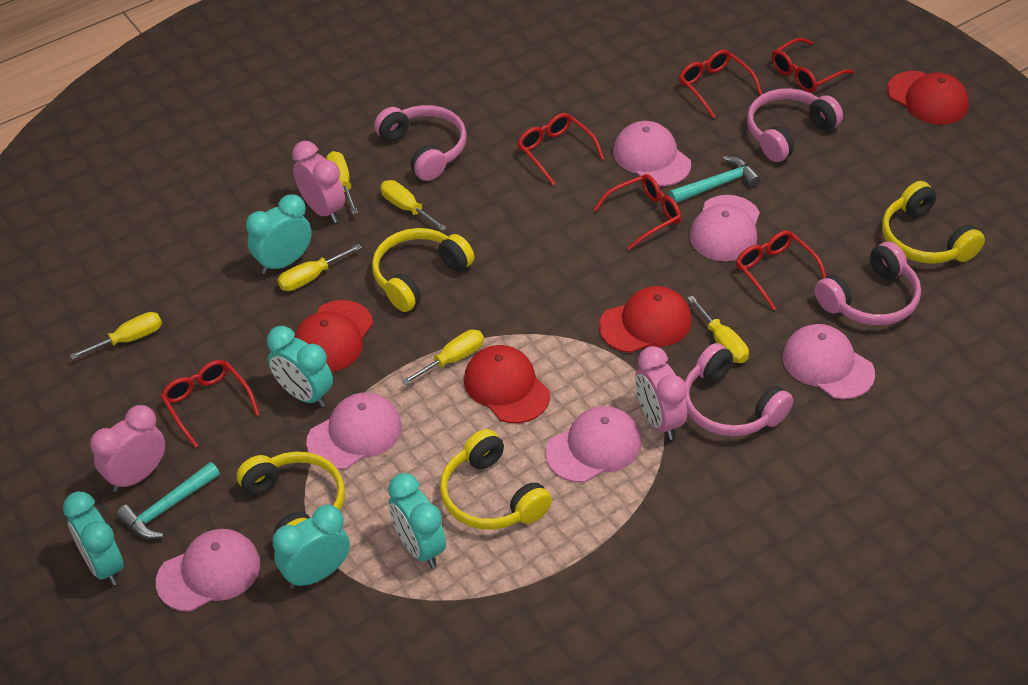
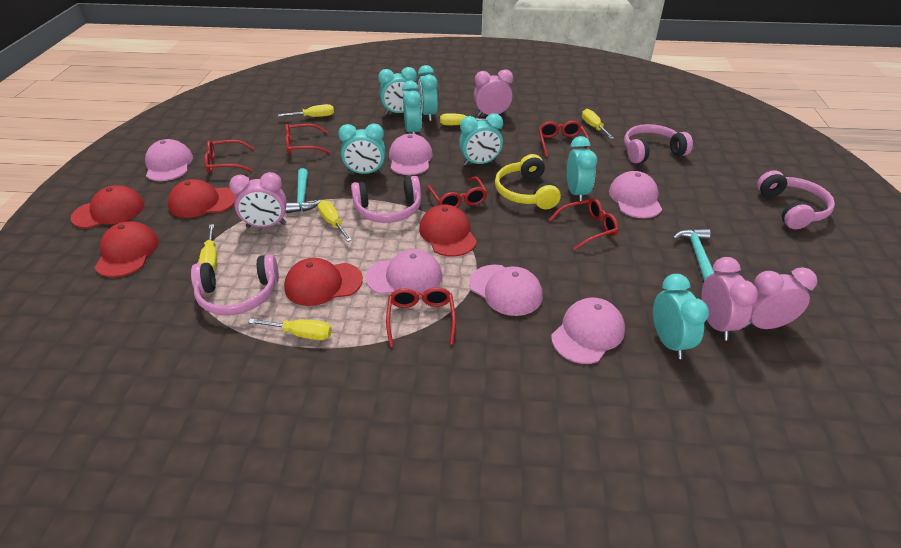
pink clock: [90,405,165,492] [292,141,345,223] [635,346,687,440] = 3 -> [229,172,287,228] [474,69,513,117] [701,257,758,340] [744,267,817,329] = 4
red cap: [294,300,373,372] [464,345,550,423] [599,286,692,353] [887,71,969,125] = 4 -> [71,185,144,229] [94,221,159,277] [168,179,236,218] [284,258,363,306] [419,205,477,257] = 5
turquoise clock: [63,492,124,586] [246,194,312,274] [267,326,333,407] [273,505,350,589] [388,473,446,568] = 5 -> [338,123,385,174] [378,67,418,115] [402,81,422,134] [418,65,438,121] [459,113,503,166] [567,136,597,201] [653,274,709,359] = 7
yellow headphones: [237,451,345,534] [372,228,474,312] [440,429,552,530] [882,181,985,264] = 4 -> [495,154,561,209] = 1

